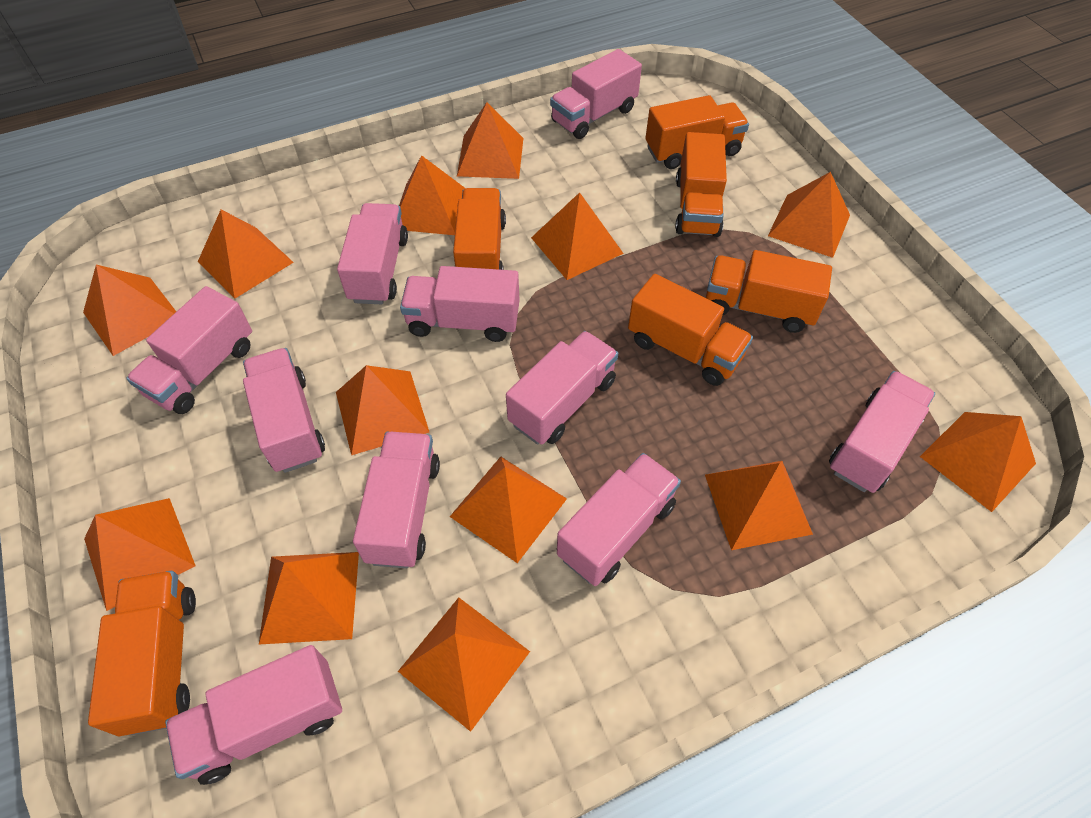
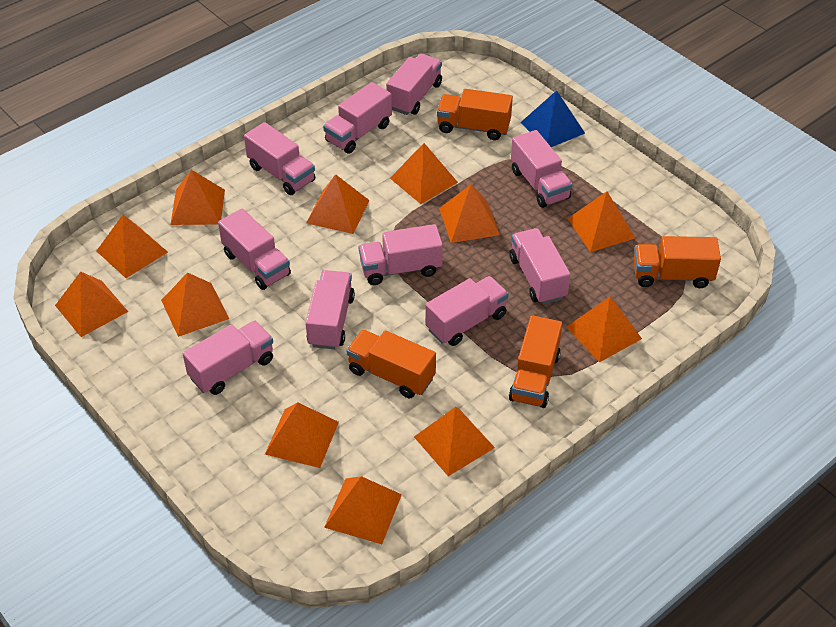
blue pyramid: none = 0 -> [520,90,585,147] = 1
orange pyramid: [83,265,176,356] [84,498,196,611] [198,209,294,299] [259,552,359,644] [336,365,429,455] [398,597,530,732] [399,155,465,235] [450,457,567,563] [457,102,523,179] [531,192,624,280] [705,461,813,550] [768,172,850,258] [920,412,1036,512] = 13 -> [55,272,128,337] [97,215,168,278] [161,272,229,337] [170,170,225,225] [265,403,339,468] [306,174,370,234] [324,476,402,544] [390,143,458,204] [414,407,495,476] [439,184,500,243] [566,296,642,362] [568,191,635,252] = 12
orange truck: [88,571,196,736] [453,188,506,270] [628,274,753,386] [645,95,749,169] [675,132,727,237] [706,250,832,333] = 6 -> [346,330,436,398] [437,89,513,140] [509,315,562,408] [634,236,721,288] = 4

